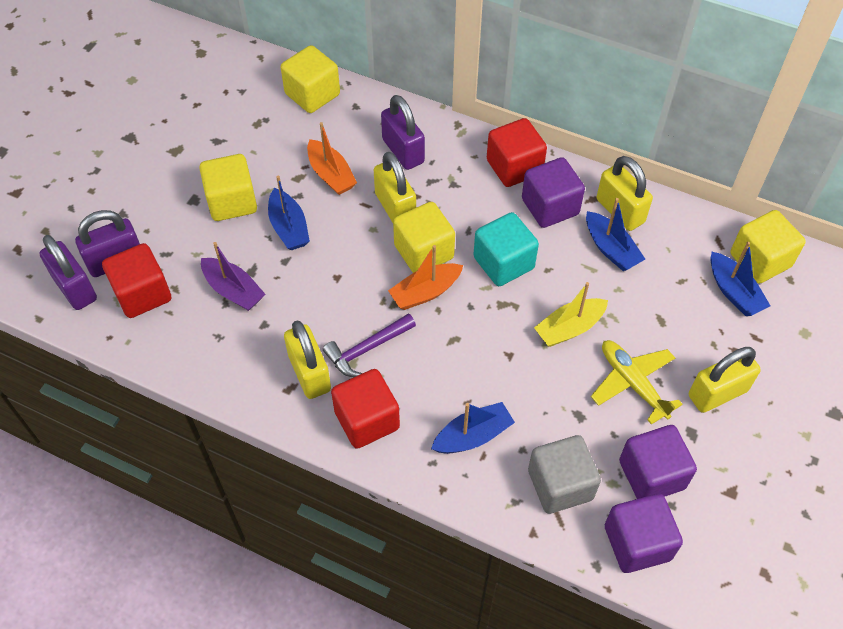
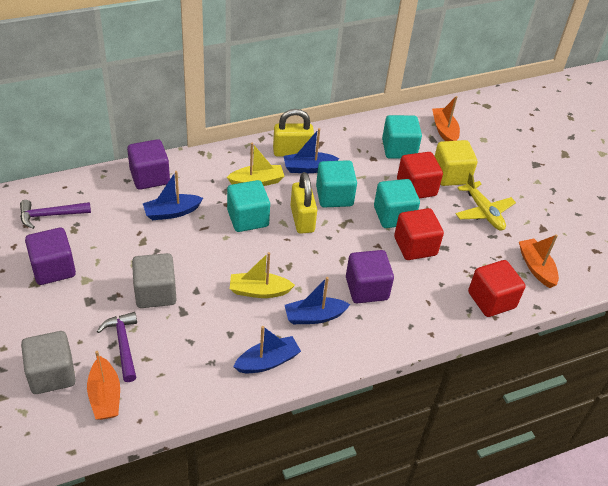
grey cube: [528,435,601,514] = 1 -> [21,331,76,394] [132,253,177,308] = 2
orange boat: [307,122,357,195] [388,245,463,310] = 2 -> [87,351,120,420] [432,96,460,141] [519,234,559,288] = 3
purple boat: [201,242,266,311] = 1 -> none = 0
purple hammer: [323,313,416,377] = 1 -> [20,200,91,229] [97,312,137,382] = 2
purple padlock: [40,235,97,310] [75,210,140,277] [381,95,425,170] = 3 -> none = 0
turquoise cube: [473,212,539,286] = 1 -> [227,180,270,232] [316,160,357,208] [374,179,420,228] [382,115,422,159] = 4
yellow boat: [534,282,608,347] = 1 -> [227,143,284,186] [230,252,295,298] = 2
yellow cube: [199,154,257,221] [281,45,340,113] [393,202,455,273] [731,210,806,284] = 4 -> [435,140,477,186] = 1
yellow padlock: [284,321,331,399] [374,152,416,223] [597,156,653,231] [689,347,761,413] = 4 -> [273,109,314,157] [290,172,317,234] = 2

